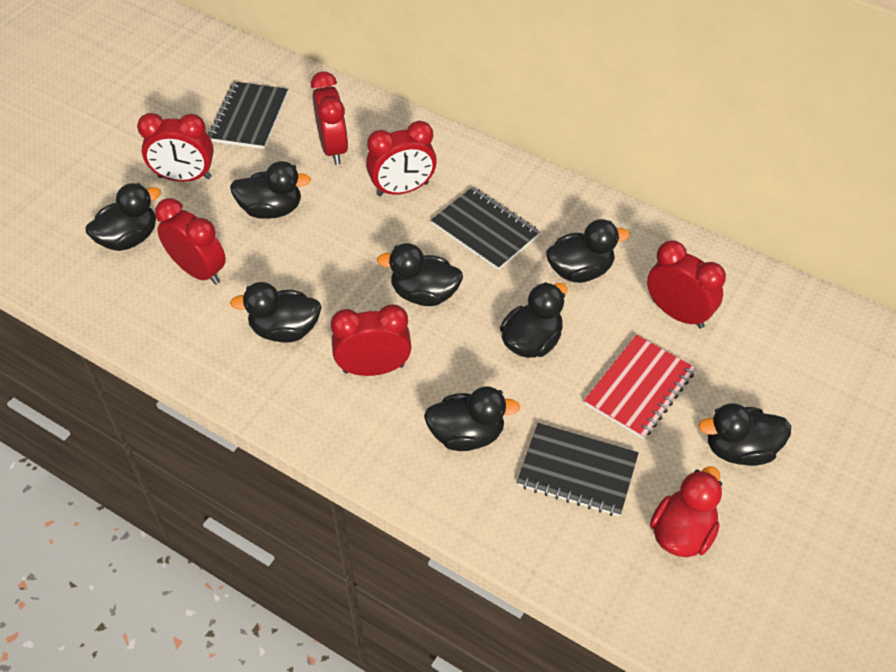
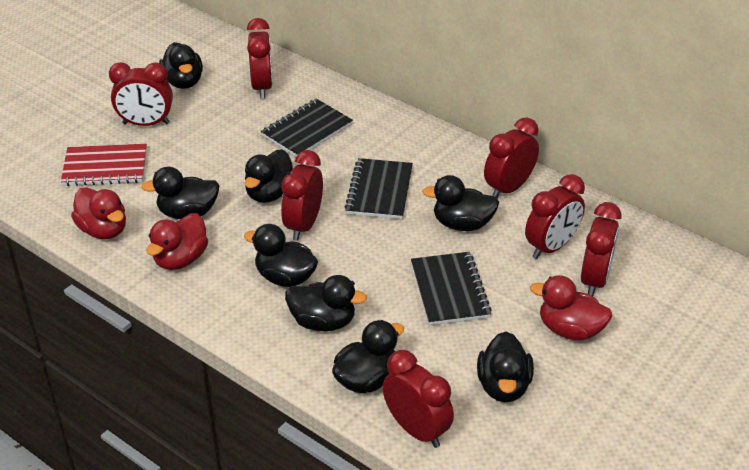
red clock: [137,113,214,182] [155,198,226,285] [311,71,348,165] [331,304,411,376] [366,121,437,196] [647,240,726,329] = 6 -> [109,62,173,126] [247,18,273,98] [281,150,323,241] [383,350,454,448] [484,117,539,198] [525,174,585,259] [581,202,621,296] = 7
red duck: [650,466,722,557] = 1 -> [71,187,126,239] [146,213,208,270] [530,275,612,340] = 3

